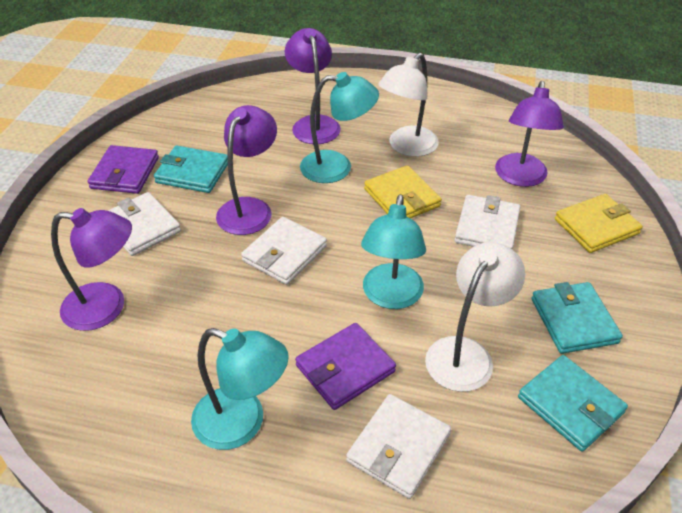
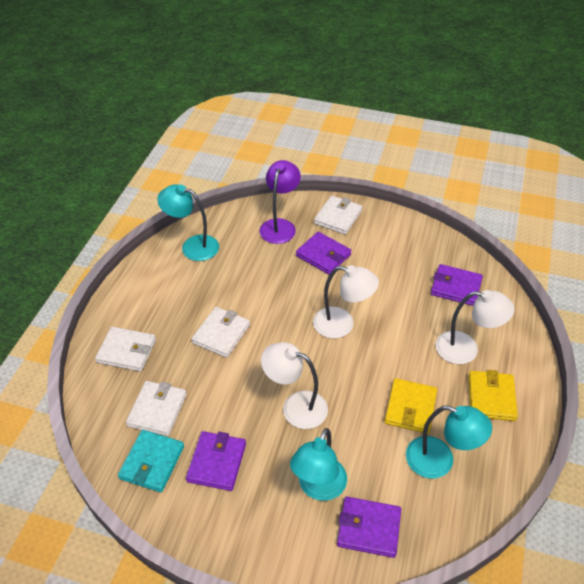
purple lamp: [51,208,132,331] [216,105,277,235] [284,28,341,144] [495,81,564,187] = 4 -> [259,160,301,244] = 1
purple wallet: [88,145,159,194] [295,323,396,410] = 2 -> [186,431,246,491] [296,232,351,275] [337,497,401,558] [431,264,483,306] = 4
turquoise wallet: [154,145,228,193] [518,355,628,452] [531,282,623,354] = 3 -> [118,430,184,492] = 1
white lamp: [378,53,439,157] [425,242,525,392] = 2 -> [261,342,328,429] [313,265,379,338] [436,290,515,364] = 3

